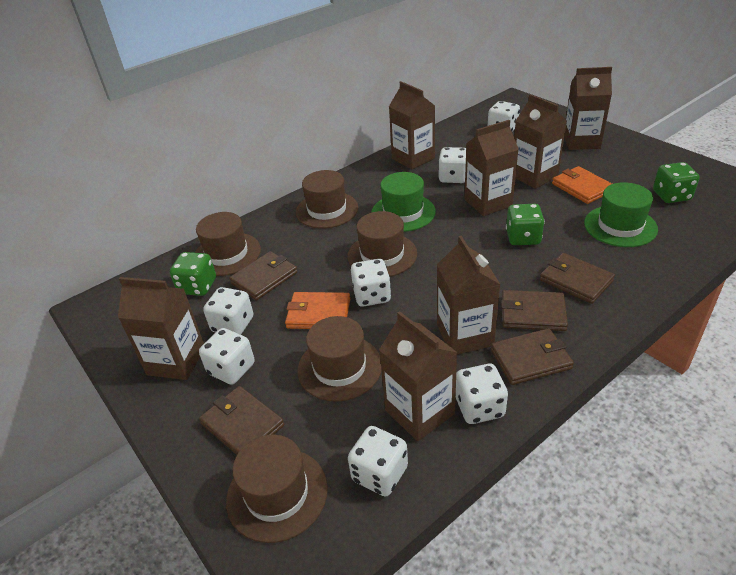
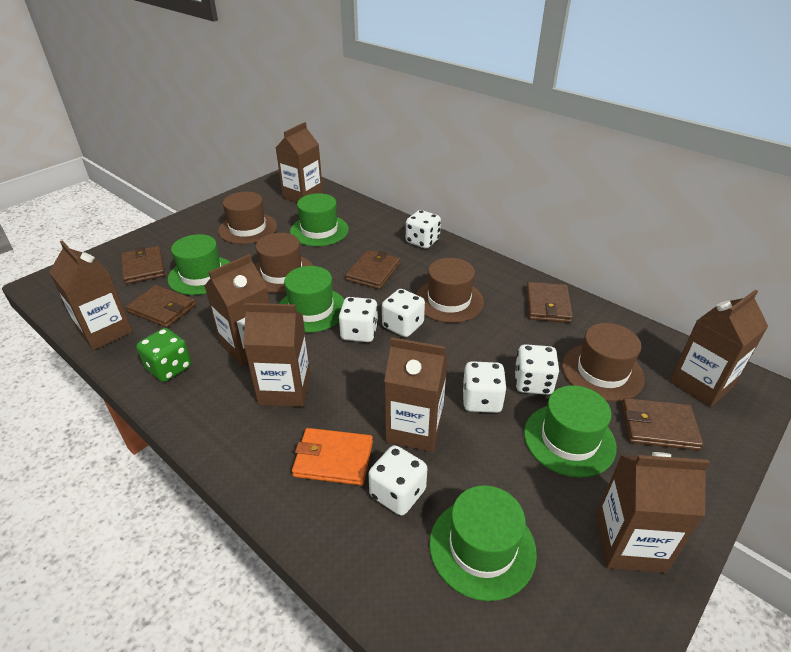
brown hat: [195,212,261,276] [226,435,328,543] [296,170,358,228] [297,316,381,402] [347,211,417,277] = 5 -> [218,192,277,244] [255,233,313,293] [416,258,484,323] [562,323,645,402] = 4
green dice: [170,252,216,296] [506,204,545,245] [653,162,699,203] = 3 -> [136,328,191,382] = 1
green hat: [371,172,436,232] [584,182,658,247] = 2 -> [168,234,230,295] [279,266,345,333] [290,193,349,246] [429,485,537,601] [524,385,617,478] = 5
orange wallet: [285,292,350,329] [552,166,612,204] = 2 -> [292,428,373,485] = 1
white dice: [199,328,255,385] [203,287,253,335] [348,426,408,497] [351,259,391,307] [438,147,466,183] [456,364,508,424] [488,101,520,132] = 7 -> [338,297,378,342] [368,445,427,516] [382,289,425,337] [406,210,441,249] [462,361,507,413] [514,344,559,395] = 6

